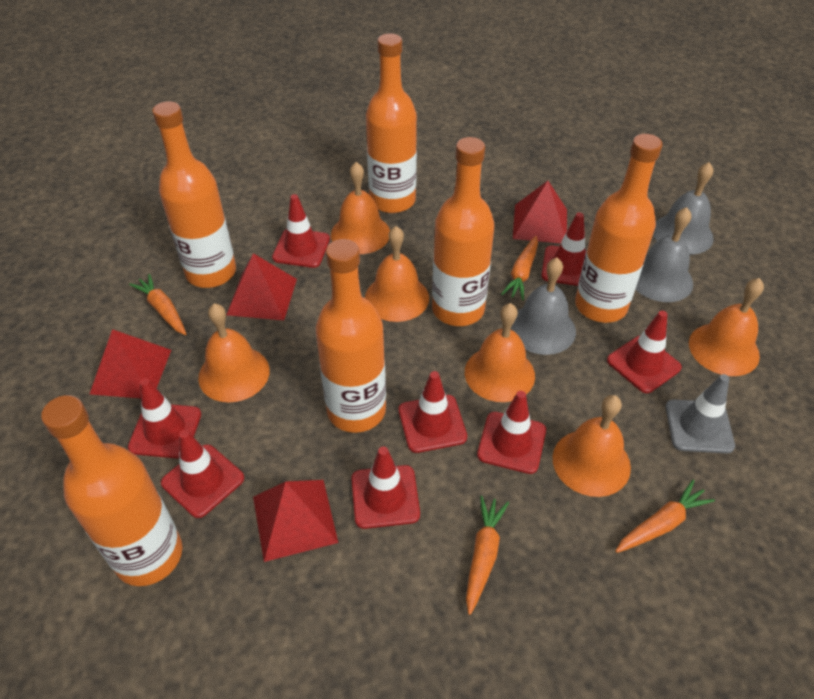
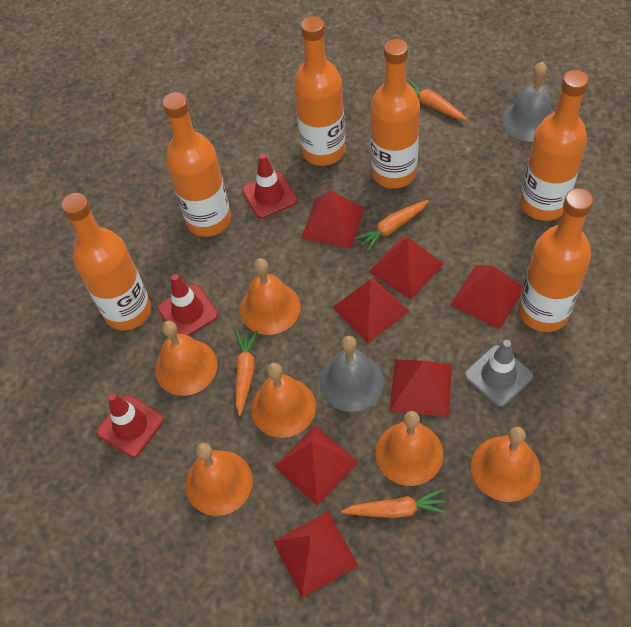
grey bell: [511,257,576,355] [635,207,693,302] [653,162,714,255] = 3 -> [320,336,384,412] [502,62,554,142] = 2
red pyramid: [90,329,171,398] [227,253,297,321] [253,480,338,562] [513,181,567,243] = 4 -> [273,511,358,598] [274,425,359,506] [301,191,365,249] [333,277,410,343] [369,237,443,300] [389,359,452,417] [450,265,523,329] = 7
red traffic cone: [128,378,201,459] [161,430,244,518] [272,194,330,268] [351,447,420,529] [399,371,467,453] [477,391,546,474] [541,212,586,286] [607,311,682,393] = 8 -> [97,393,164,457] [157,274,219,336] [242,154,298,219] = 3

